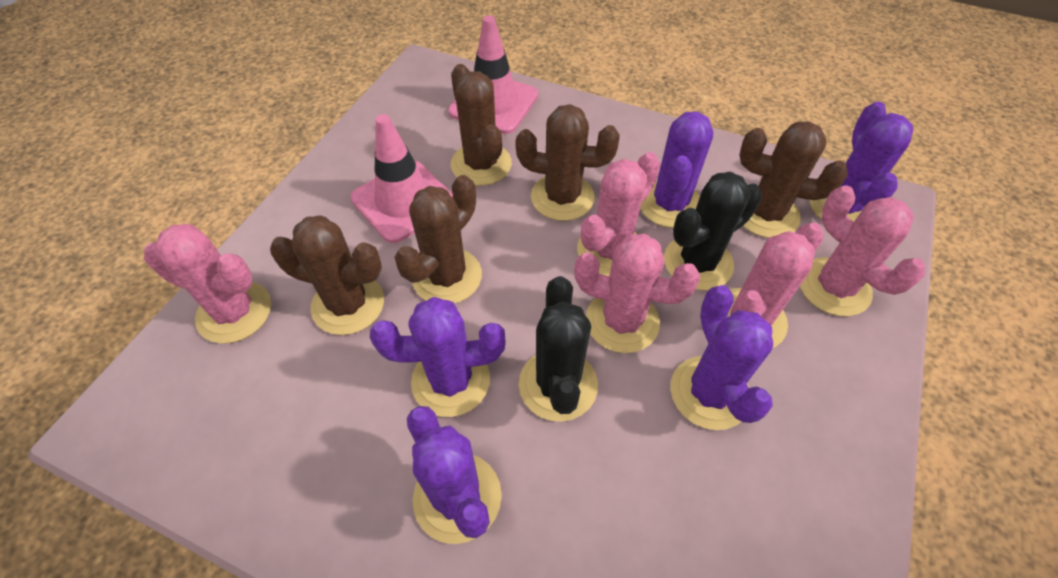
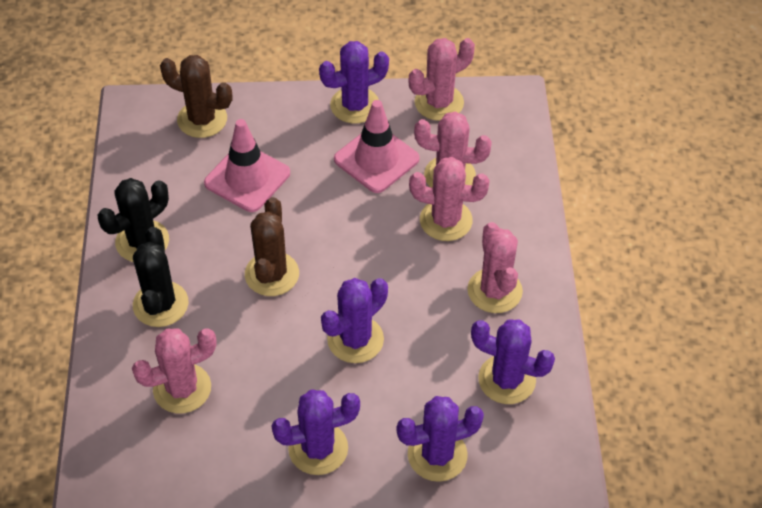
brown cactus: [270,215,384,335] [394,175,482,304] [451,64,512,186] [515,104,620,221] [739,121,847,238] = 5 -> [160,55,232,138] [245,197,299,296] = 2

